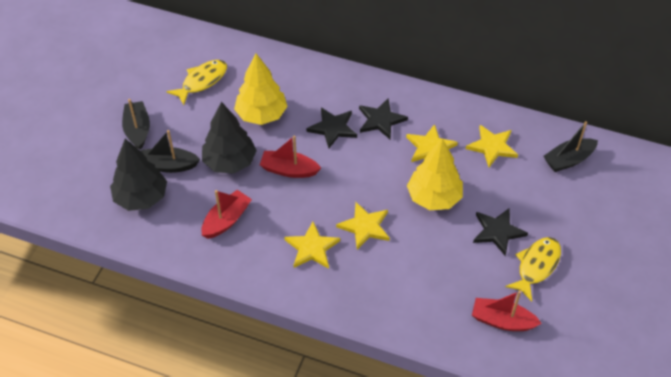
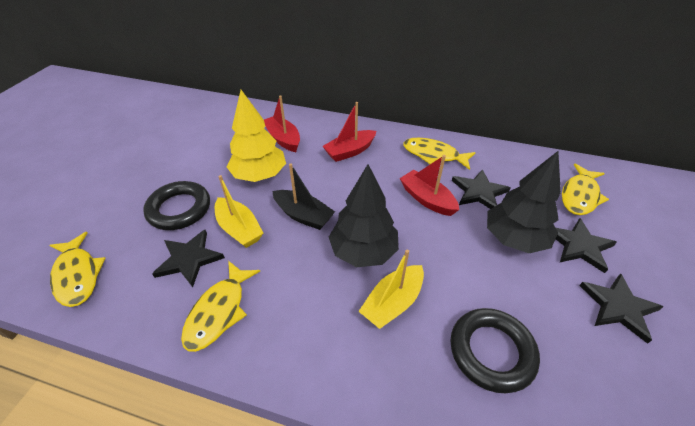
black boat: [122,99,150,150] [141,130,200,173] [544,121,598,172] = 3 -> [273,164,335,230] = 1
black ring: none = 0 -> [143,181,210,230] [450,308,540,393] = 2
black star: [306,107,357,148] [359,99,408,140] [473,208,528,256] = 3 -> [152,230,225,287] [452,169,511,209] [556,218,617,273] [579,274,664,344] = 4
yellow boat: none = 0 -> [215,175,263,248] [358,249,424,329] = 2
yellow fish: [166,60,227,105] [505,237,561,301] = 2 -> [50,232,106,307] [181,261,260,352] [403,138,476,170] [562,163,609,215] = 4
yellow star: [284,222,340,269] [336,202,390,250] [406,124,458,162] [466,125,518,167] = 4 -> none = 0
yellow tree: [234,54,288,125] [407,138,463,210] = 2 -> [227,90,286,182] = 1

